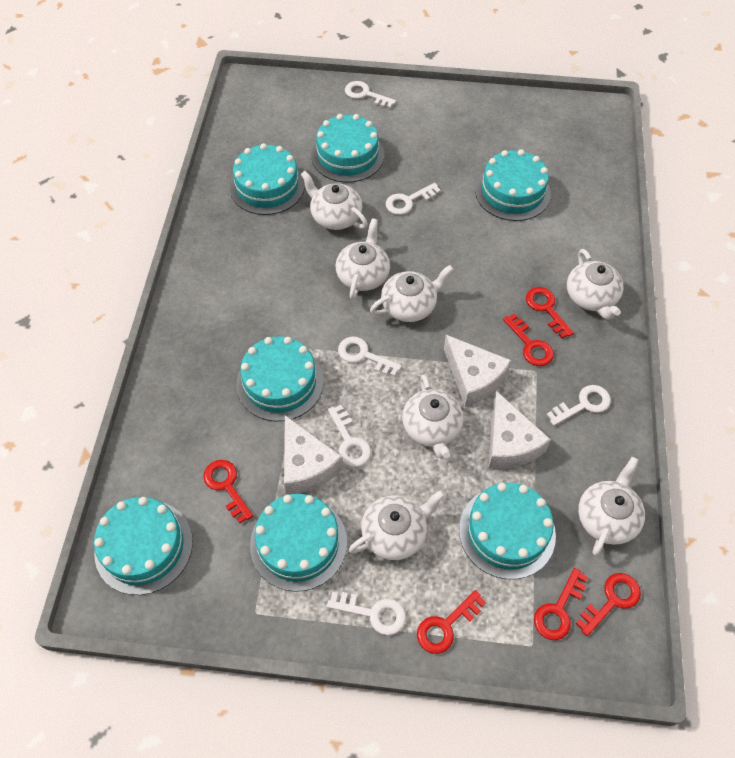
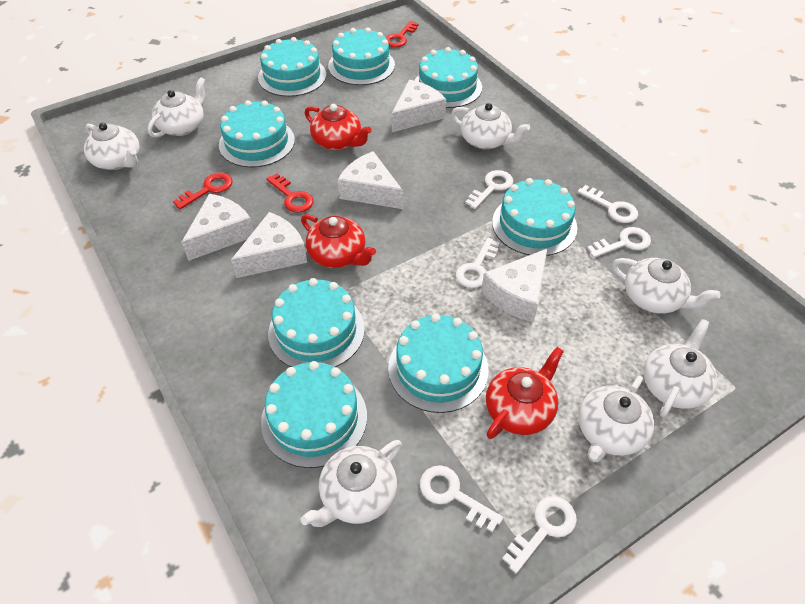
red key: [203,460,253,523] [417,590,486,654] [503,313,554,366] [526,287,574,339] [534,568,588,640] [576,573,641,636] = 6 -> [173,173,233,209] [266,173,314,213] [385,21,419,47] = 3
red teapot: none = 0 -> [301,214,376,268] [305,104,372,150] [486,347,564,439] = 3
turquoise cake: [94,497,193,595] [230,143,305,215] [236,337,324,421] [250,494,347,592] [311,114,384,182] [459,483,556,579] [475,149,551,221] = 7 -> [219,100,295,167] [258,37,326,97] [261,361,367,468] [268,278,365,367] [328,28,395,85] [388,314,488,413] [414,47,482,108] [492,178,577,256] = 8
white cheese: [284,415,343,495] [444,335,511,407] [488,391,551,469] = 3 -> [181,193,254,261] [231,212,307,278] [338,151,403,209] [391,80,446,132] [481,249,547,322] = 5

